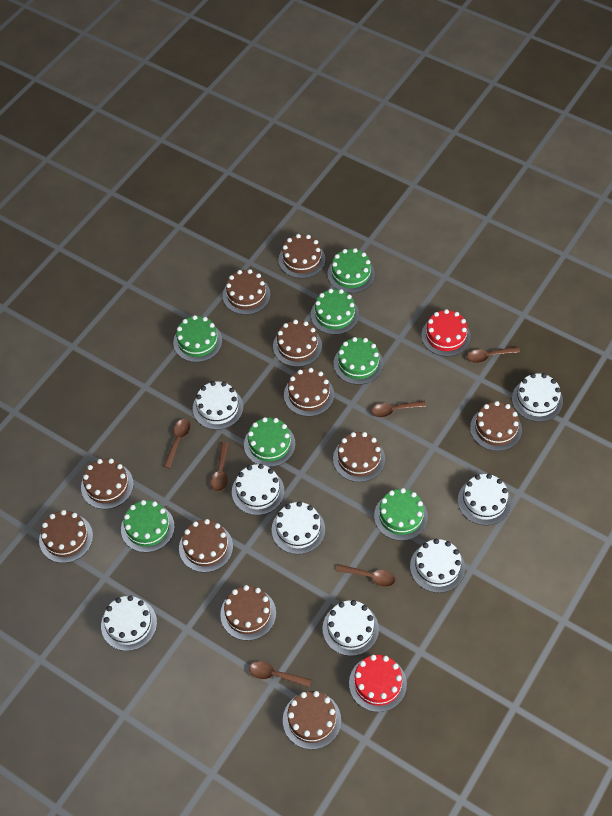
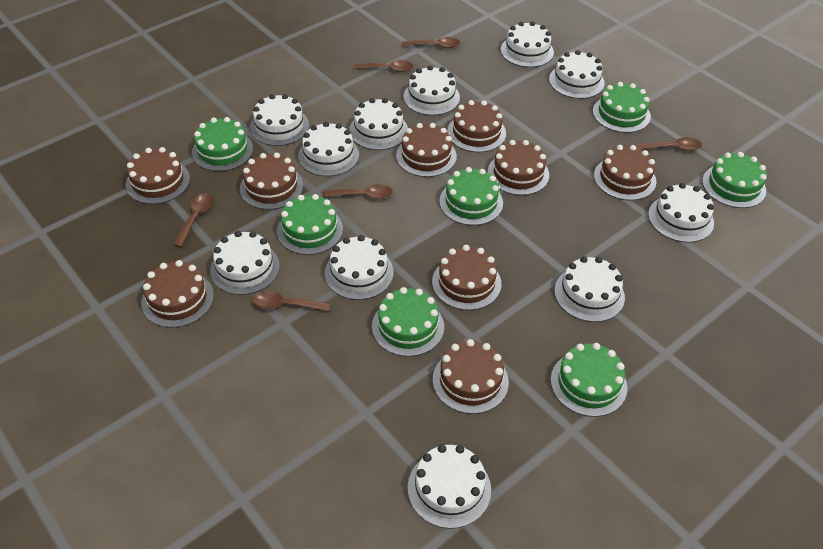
brown cake: [39,510,93,563] [81,459,134,509] [179,519,233,572] [220,585,276,641] [223,269,270,315] [273,320,322,367] [279,234,325,278] [283,691,341,750] [284,368,334,416] [333,432,385,482] [470,401,522,451] = 11 -> [126,147,190,204] [141,260,214,328] [240,153,303,210] [396,123,457,177] [432,245,501,310] [433,339,509,414] [447,100,506,152] [488,140,549,195] [594,145,656,201] = 9
red cake: [349,655,407,712] [421,309,471,356] = 2 -> none = 0
white cake: [101,595,157,651] [193,381,243,430] [232,464,284,515] [272,501,325,554] [322,600,379,656] [410,539,465,593] [458,474,511,525] [512,373,563,422] = 8 -> [210,231,280,295] [250,94,309,146] [298,122,359,176] [325,235,394,300] [349,98,408,150] [403,66,460,116] [408,444,491,529] [501,21,554,67] [549,50,605,99] [555,256,625,322] [648,183,714,243] = 11

